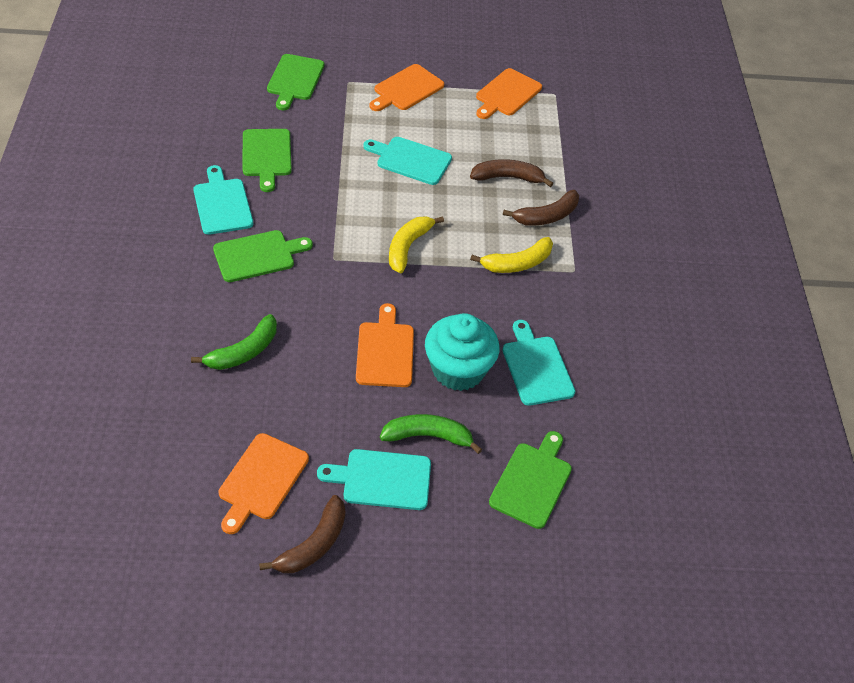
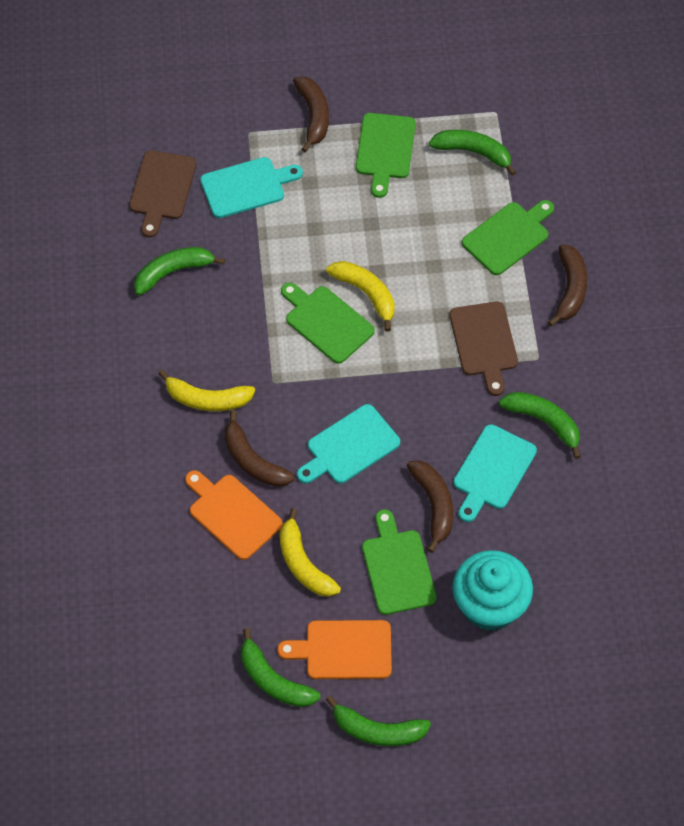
brown banana: [259,495,345,573] [470,159,553,187] [503,190,579,226] = 3 -> [225,410,295,487] [293,76,329,152] [407,460,453,553] [548,244,587,326] = 4
brown cutting board: none = 0 -> [129,150,196,238] [449,301,518,396] = 2
green banana: [191,314,277,370] [380,414,482,454] = 2 -> [134,247,225,296] [241,628,320,707] [326,695,431,746] [429,130,516,176] [499,392,581,459] = 5
orange cutting board: [219,433,309,534] [356,303,414,387] [370,64,444,111] [476,68,542,119] = 4 -> [185,470,283,560] [277,620,392,679] = 2
turquoise cutting board: [193,165,253,235] [317,449,431,510] [363,137,452,185] [502,320,575,406] = 4 -> [200,157,303,218] [297,404,400,484] [453,424,537,522] = 3
yellow banana: [389,216,444,273] [470,237,553,273] = 2 -> [158,370,255,411] [280,508,341,597] [326,261,395,332] = 3

